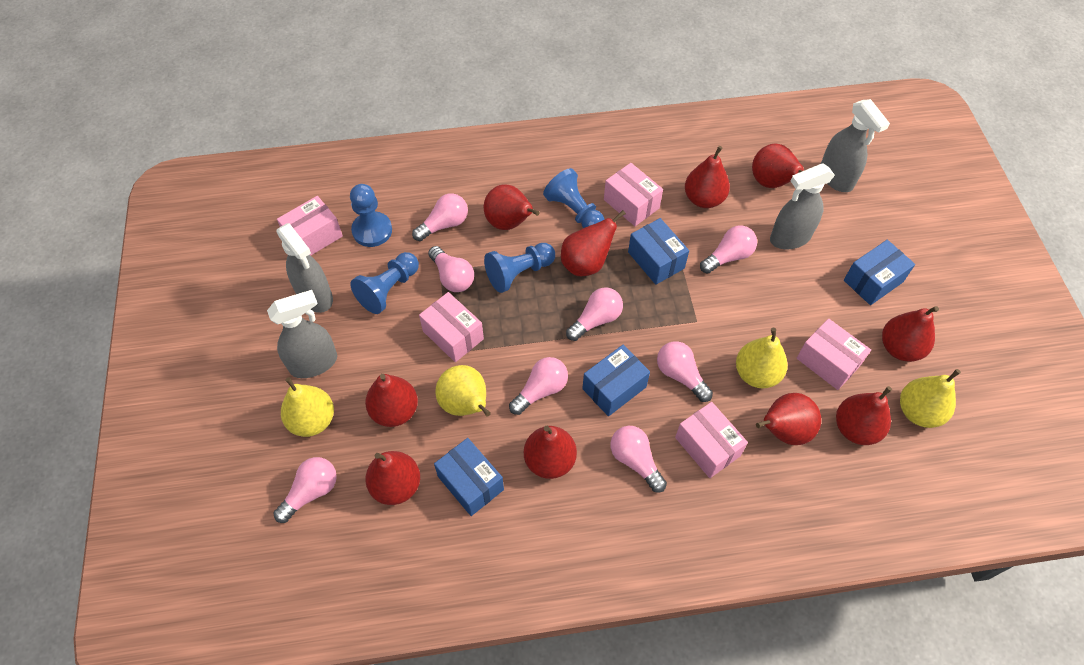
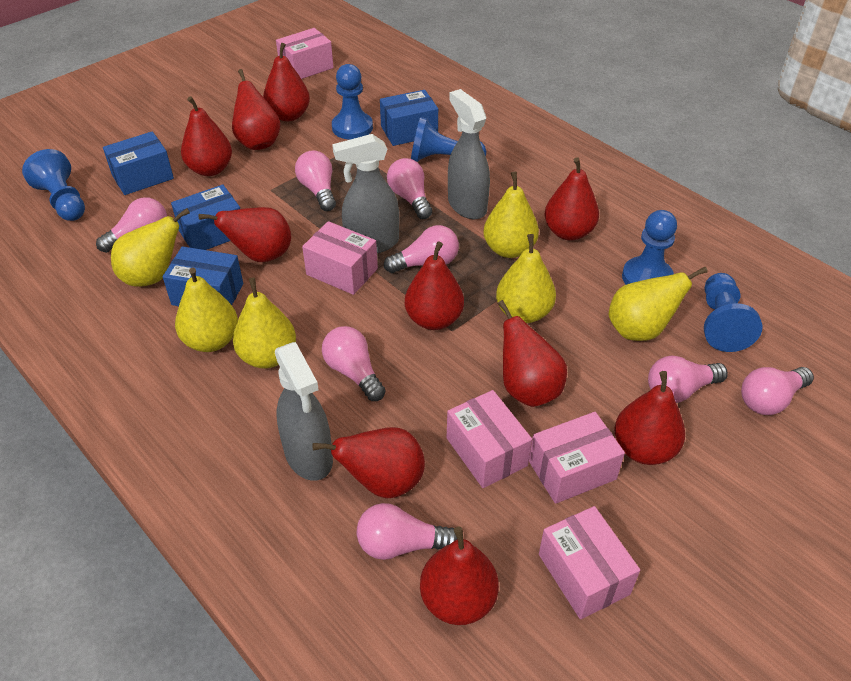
blue pawn: [350,184,392,247] [350,252,419,314] [484,243,555,293] [543,168,604,228] = 4 -> [22,149,85,221] [332,64,373,140] [411,117,486,162] [622,210,677,285] [704,273,762,352] = 5
grey spray bottle: [267,290,337,378] [276,223,333,313] [770,164,835,249] [821,99,890,192] = 4 -> [275,342,333,481] [332,134,399,253] [448,89,490,219] = 3
yellow pear: [281,377,334,437] [435,365,491,417] [736,328,788,388] [900,369,961,428] = 4 -> [111,208,190,287] [175,267,238,352] [233,277,296,368] [483,172,539,258] [496,234,556,323] [609,267,708,341] = 6

